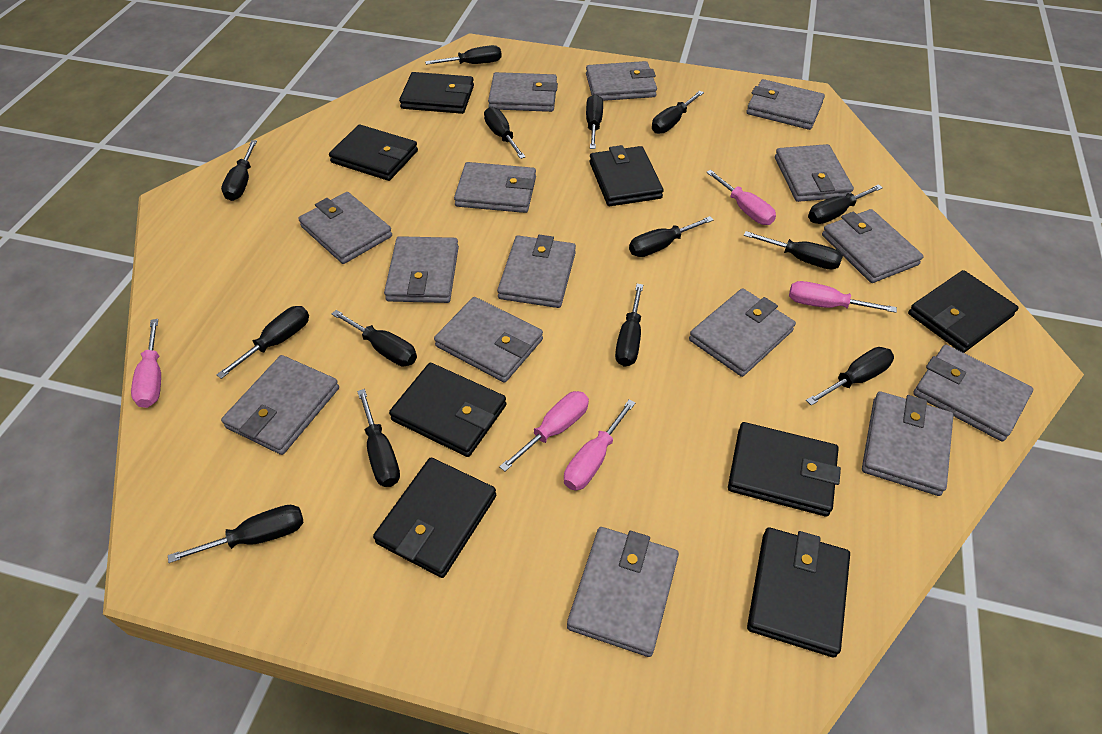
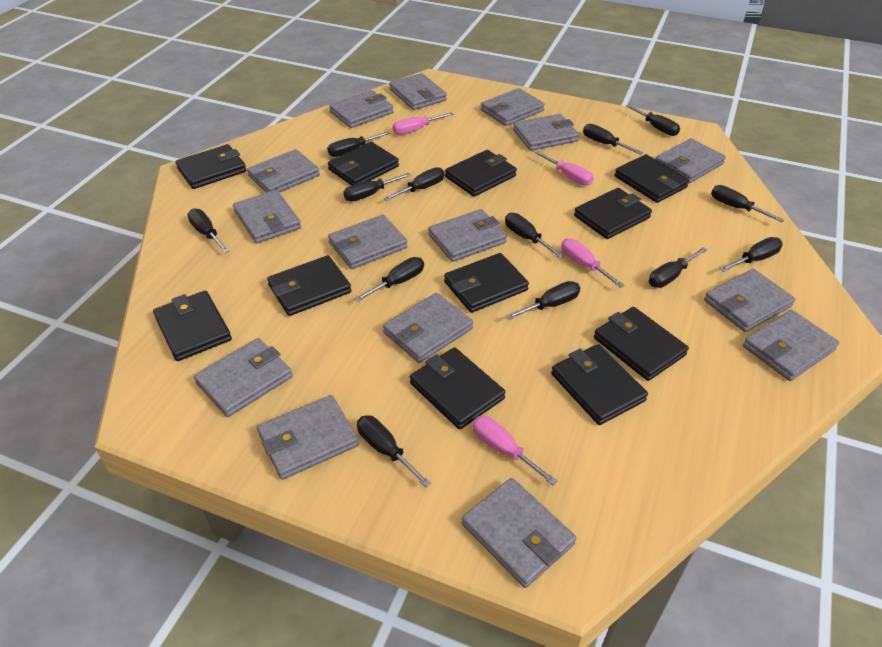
black screwdriver: [168,505,303,563] [216,306,309,379] [221,140,257,201] [332,310,417,366] [357,389,400,487] [425,45,502,65] [484,107,526,159] [586,94,603,149] [615,284,643,367] [629,216,713,257] [652,91,704,134] [744,231,843,270] [806,347,894,406] [808,184,883,224] = 14 -> [187,208,230,253] [327,131,390,157] [343,173,411,201] [354,257,424,302] [357,415,431,487] [383,167,444,201] [505,213,564,258] [505,281,580,320] [583,124,643,155] [626,104,680,136] [649,247,707,288] [711,185,784,222] [719,237,783,272] = 13
black wallet: [329,125,418,181] [373,458,496,578] [389,363,506,457] [399,72,474,114] [590,145,664,206] [728,422,841,517] [747,527,850,657] [908,270,1019,353] = 8 -> [153,290,232,361] [175,144,246,189] [267,255,351,316] [328,142,399,186] [410,347,505,429] [444,253,529,313] [445,150,517,196] [551,344,648,425] [574,188,652,239] [594,307,689,381] [615,154,689,203] = 11
pink screwdriver: [131,319,161,408] [499,391,589,472] [564,399,635,491] [706,170,776,225] [789,281,897,313] = 5 -> [393,112,453,135] [472,416,557,485] [535,151,594,186] [561,238,624,288] = 4

